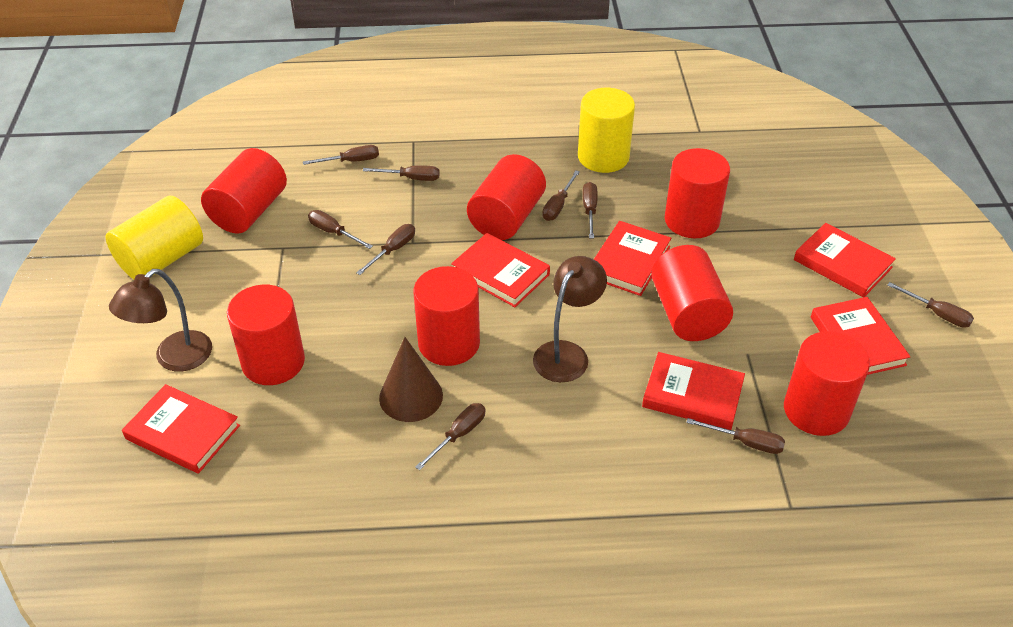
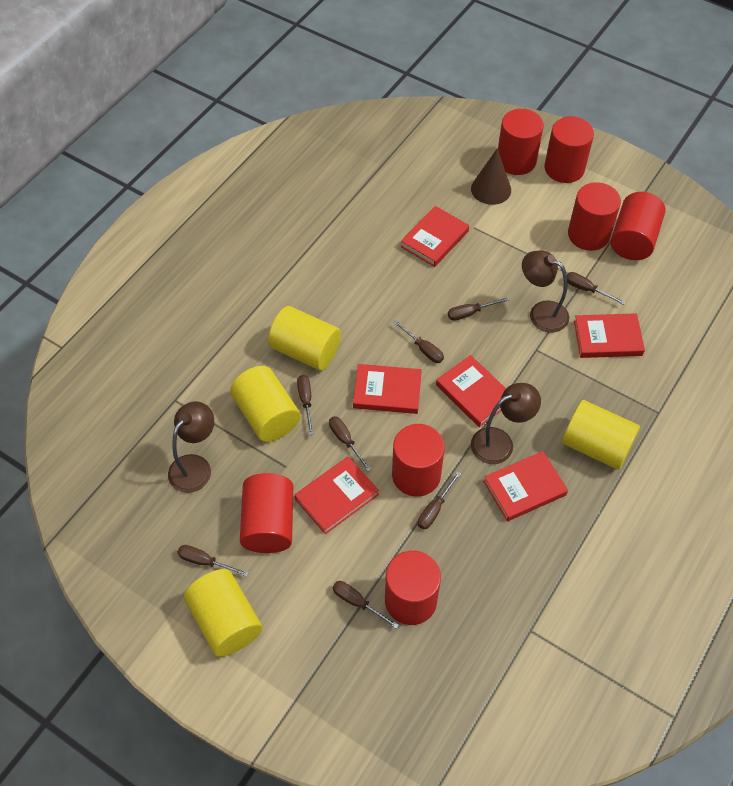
brown lamp: [109,269,212,372] [533,256,607,382] = 2 -> [168,401,214,493] [471,383,541,464] [522,251,569,333] = 3
brown screwdriver: [303,145,379,165] [308,210,373,249] [356,224,415,275] [363,165,440,181] [415,403,485,470] [542,170,580,221] [582,182,598,239] [686,418,785,454] [887,282,974,328] = 9 -> [177,545,248,576] [297,375,314,435] [329,416,371,472] [333,581,399,629] [393,320,444,363] [418,471,461,529] [448,297,509,321] [567,272,625,305] = 8
yellow cylinder: [106,196,203,279] [578,88,635,173] = 2 -> [184,569,262,657] [230,366,301,442] [268,306,341,370] [562,400,640,470] = 4

